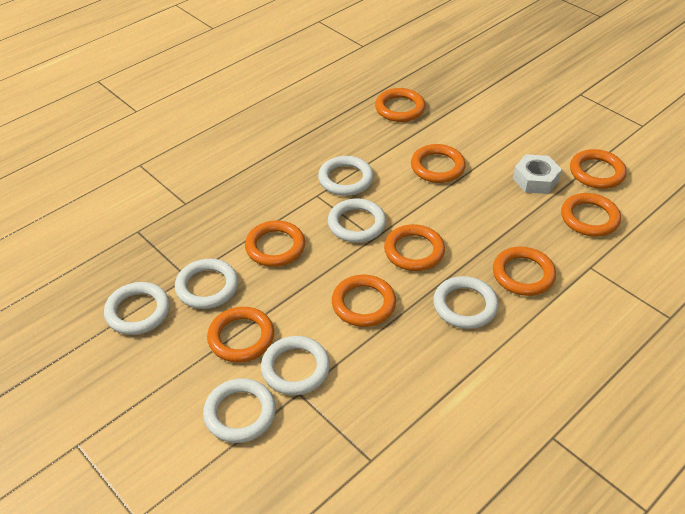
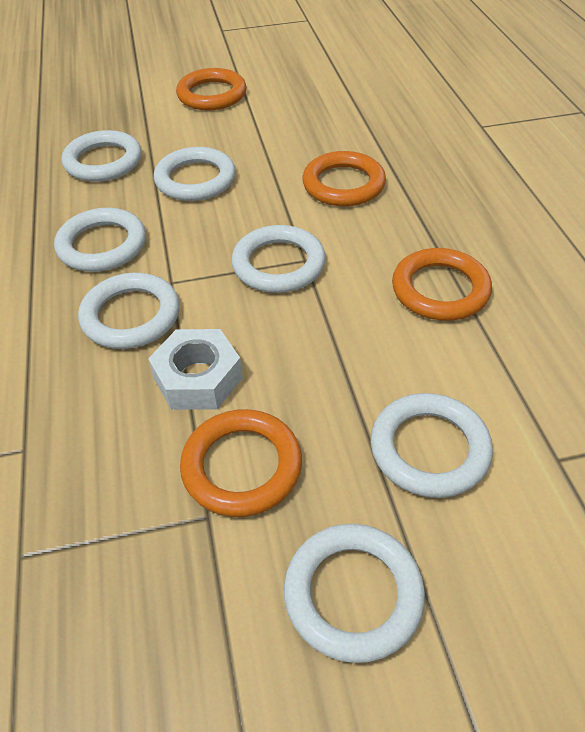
orange ring: [207,307,274,363] [245,220,305,267] [332,275,396,327] [375,88,425,122] [384,224,445,271] [411,144,466,183] [493,247,556,296] [561,193,621,237] [570,149,627,189] = 9 -> [176,68,247,110] [180,409,302,517] [302,151,386,206] [392,248,492,321] = 4

